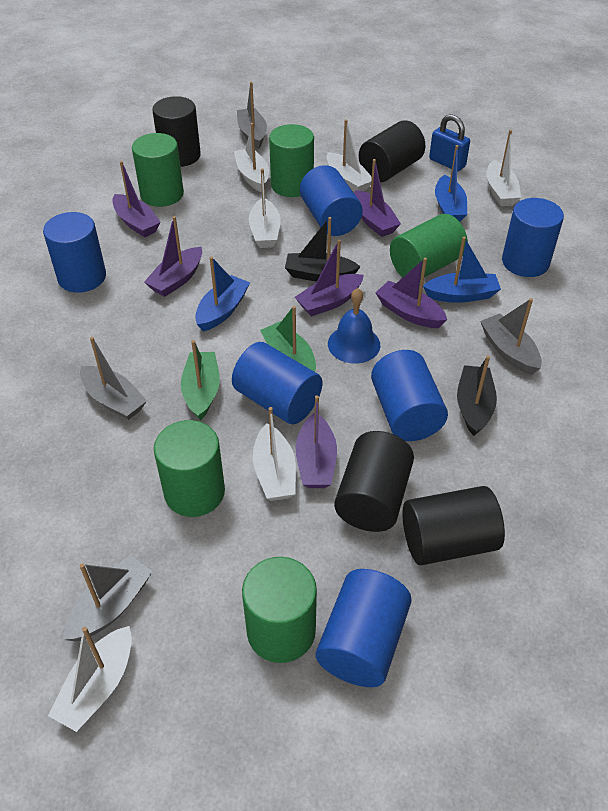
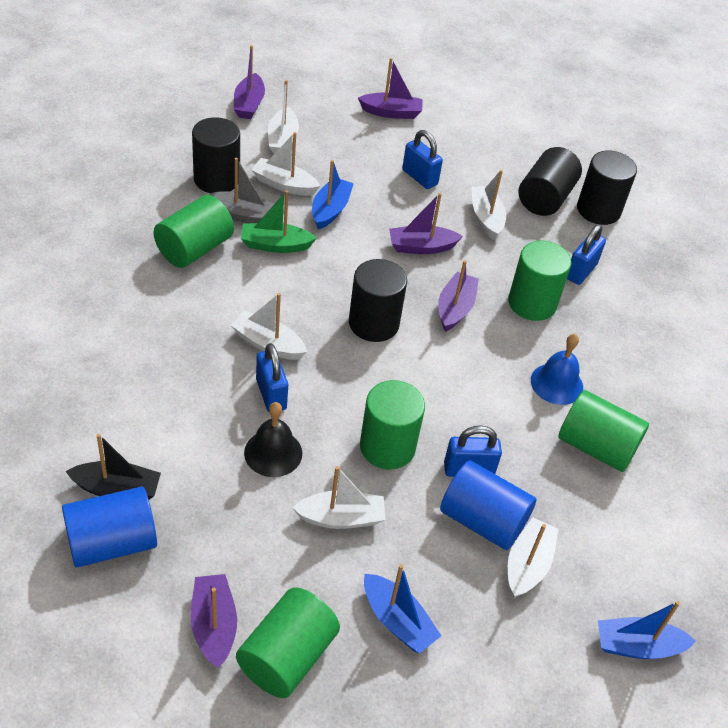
black bell: none = 0 -> [244,402,302,477] = 1
black boat: [285,217,361,282] [457,355,497,436] = 2 -> [65,434,161,499] = 1
blue cylinder: [43,212,106,293] [232,342,323,424] [300,165,363,236] [316,569,412,687] [371,350,448,441] [502,198,564,277] = 6 -> [62,486,157,568] [440,460,536,550] = 2
blue padlock: [429,114,470,171] = 1 -> [256,343,288,412] [402,130,443,189] [444,426,502,477] [567,225,606,285] = 4
green boat: [181,340,220,420] [260,306,316,372] = 2 -> [241,190,317,253] = 1
grey boat: [63,555,153,641] [80,337,147,420] [237,82,267,149] [480,298,542,375] = 4 -> [206,158,274,223] = 1
purple boat: [112,161,161,237] [144,216,202,297] [295,240,364,317] [295,395,337,488] [354,159,401,237] [375,258,447,328] = 6 -> [191,574,237,668] [234,45,265,119] [358,58,423,119] [389,193,463,254] [438,260,479,332] = 5

